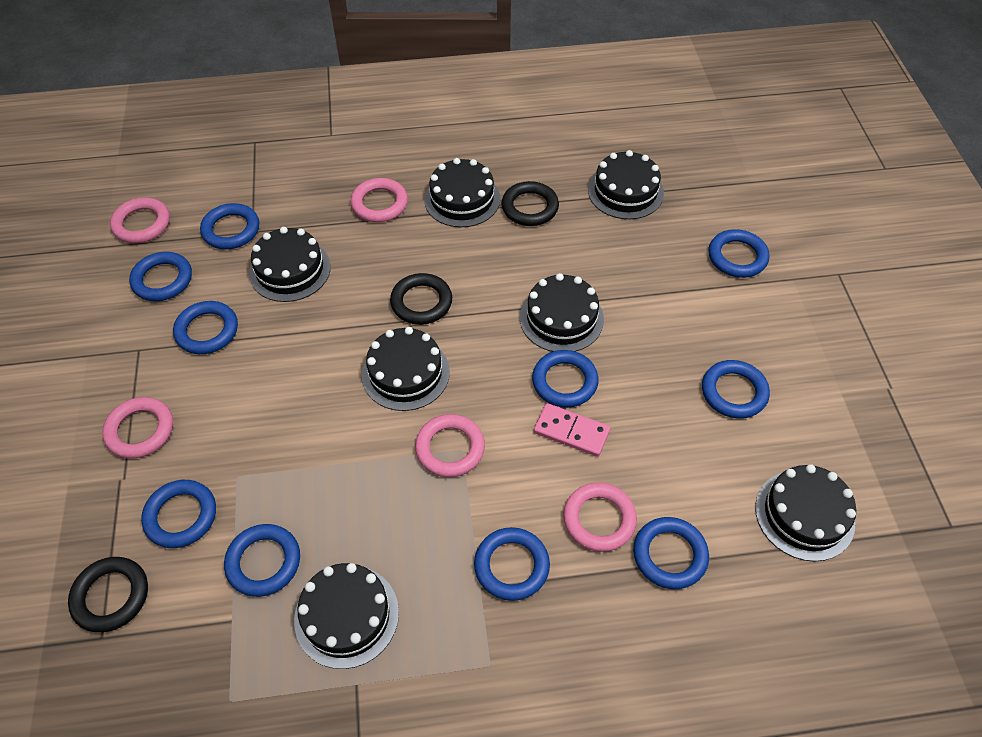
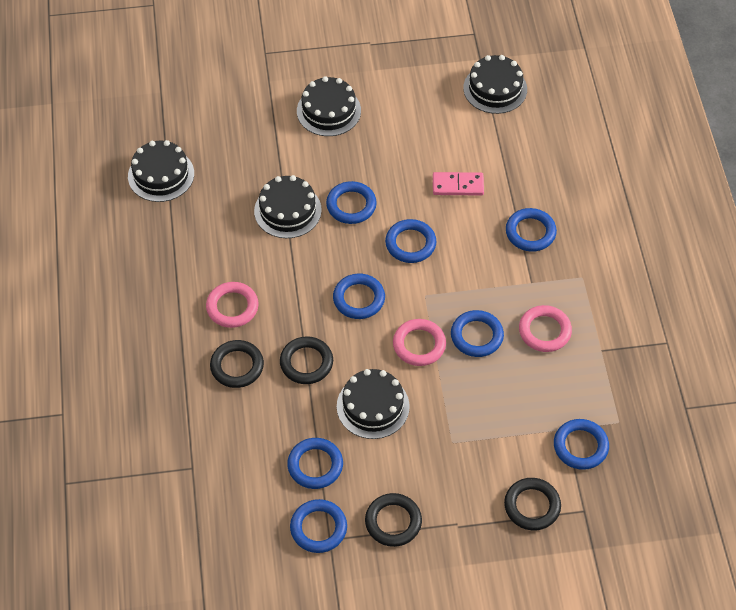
black cake: [249,227,331,302] [294,563,399,669] [362,327,450,411] [424,158,500,227] [520,273,604,352] [588,150,664,219] [755,464,856,562] = 7 -> [128,140,194,202] [254,175,322,238] [297,76,361,136] [337,369,410,439] [463,55,527,114] = 5
black ring: [68,557,148,632] [390,273,452,325] [501,181,559,226] = 3 -> [210,340,264,388] [280,336,333,384] [365,493,422,547] [504,478,561,530] = 4
blue ring: [129,252,192,301] [141,480,216,548] [173,301,238,354] [200,203,259,249] [224,524,300,597] [474,527,550,601] [532,350,599,408] [633,517,709,589] [702,360,770,419] [709,229,769,278] = 10 -> [287,438,343,489] [290,499,347,553] [326,181,377,224] [333,274,385,319] [385,219,436,263] [451,310,504,357] [506,208,557,252] [554,419,609,470] = 8
pink ring: [102,397,173,459] [110,198,170,243] [350,178,408,222] [415,414,485,477] [563,483,637,552] = 5 -> [206,282,258,328] [393,319,446,366] [519,305,572,352] = 3

